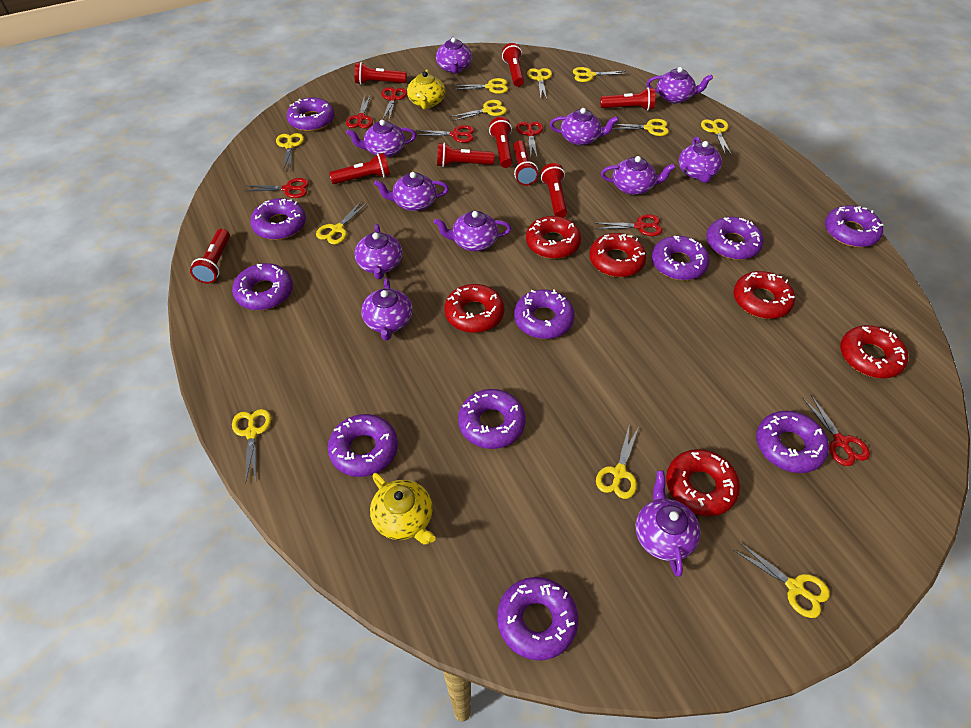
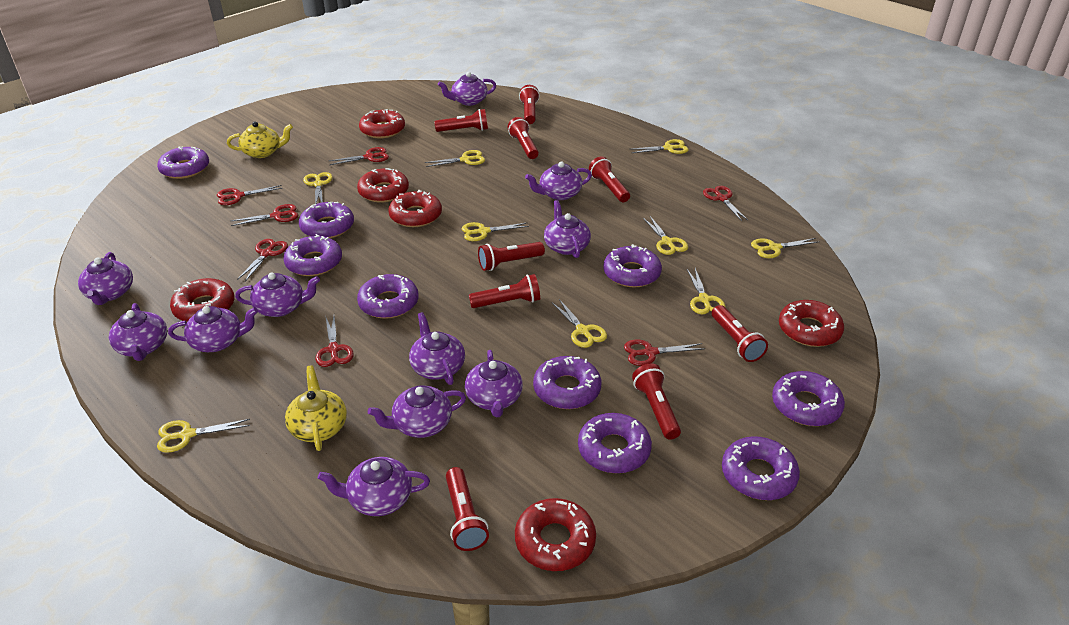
purple donut: [232,263,293,310] [250,198,306,240] [287,97,334,131] [328,414,398,477] [458,389,526,449] [497,577,578,660] [514,289,575,339] [652,236,710,280] [706,217,764,260] [756,411,829,473] [825,205,884,247] = 11 -> [157,147,209,179] [283,234,342,276] [299,202,354,238] [357,274,419,319] [533,356,601,409] [578,413,652,473] [603,244,662,288] [722,436,800,500] [772,371,845,426] = 9
yellow scissors: [232,409,271,484] [276,133,304,170] [316,202,367,244] [450,100,507,121] [453,78,508,94] [527,68,552,99] [573,67,628,82] [596,427,638,499] [613,119,669,136] [701,119,732,155] [733,542,830,618] = 11 -> [157,419,250,453] [303,172,332,204] [425,150,485,167] [462,222,529,241] [552,299,607,348] [632,139,689,154] [643,216,688,255] [687,268,725,314] [751,238,818,258] = 9

